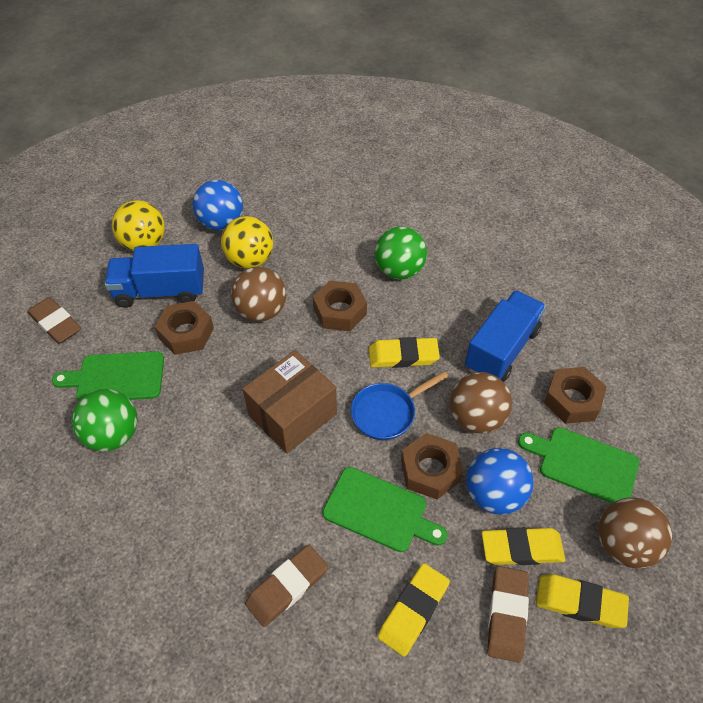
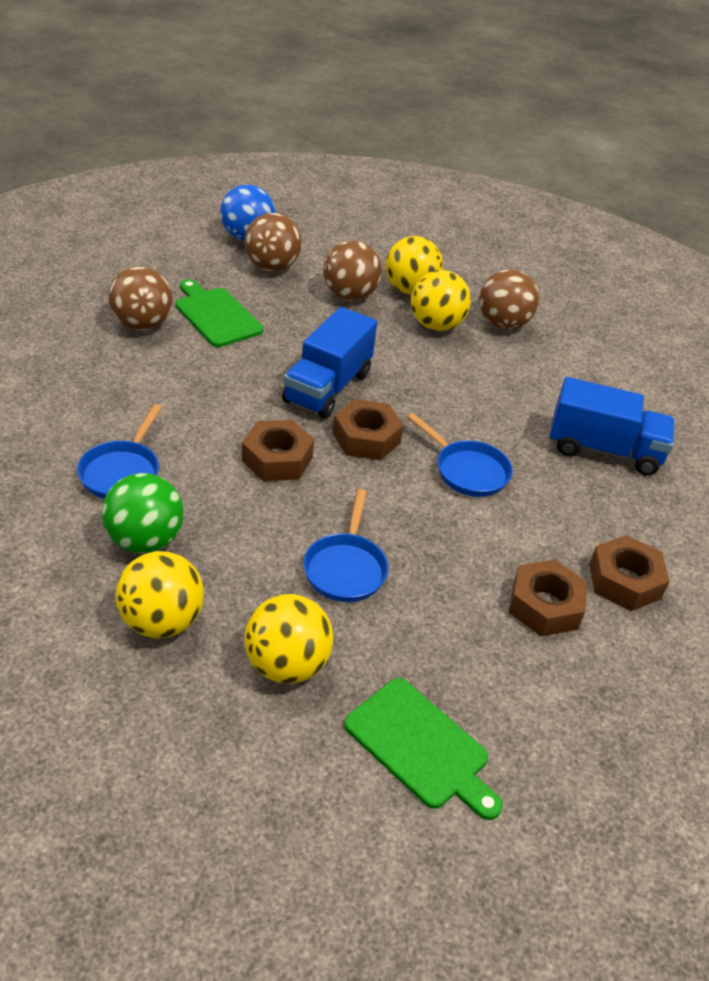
blue ball: [193,180,243,230] [466,448,534,515] = 2 -> [220,184,275,241] = 1
blue pan: [351,371,449,440] = 1 -> [77,404,162,499] [303,489,389,602] [407,413,513,497] = 3
brown ball: [231,266,286,322] [450,372,512,434] [598,497,672,568] = 3 -> [108,266,173,330] [244,213,302,272] [323,241,382,300] [479,269,539,330] = 4
brown box: [243,350,337,454] = 1 -> none = 0
brown eraser: [27,297,81,344] [245,545,328,627] [487,566,529,663] = 3 -> none = 0
green ball: [72,389,138,452] [374,226,427,280] = 2 -> [102,473,184,553] = 1
green cutting board: [52,351,164,401] [323,467,448,552] [518,427,639,503] = 3 -> [175,279,263,347] [344,678,503,820] = 2
yellow ball: [112,200,165,251] [221,216,273,268] = 2 -> [115,551,204,638] [244,594,333,684] [386,236,443,295] [411,270,471,331] = 4
yellow eraser: [369,337,440,368] [378,563,450,656] [482,527,565,565] [536,574,629,628] = 4 -> none = 0

